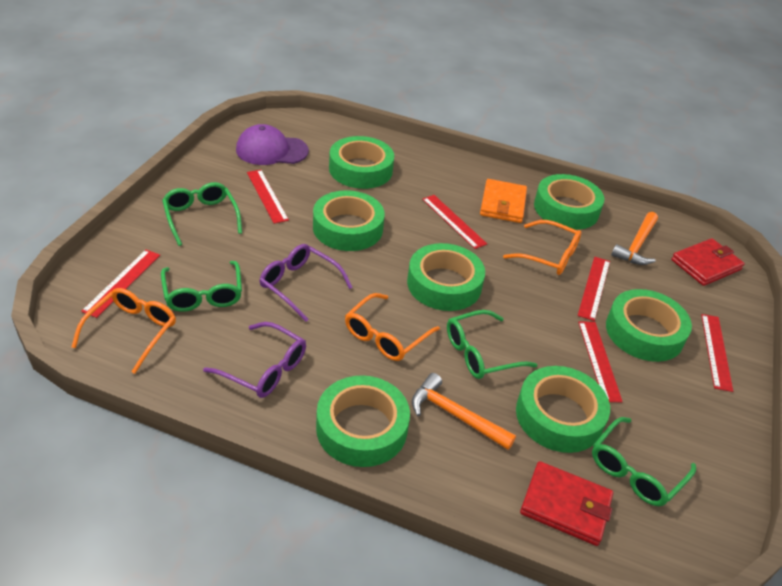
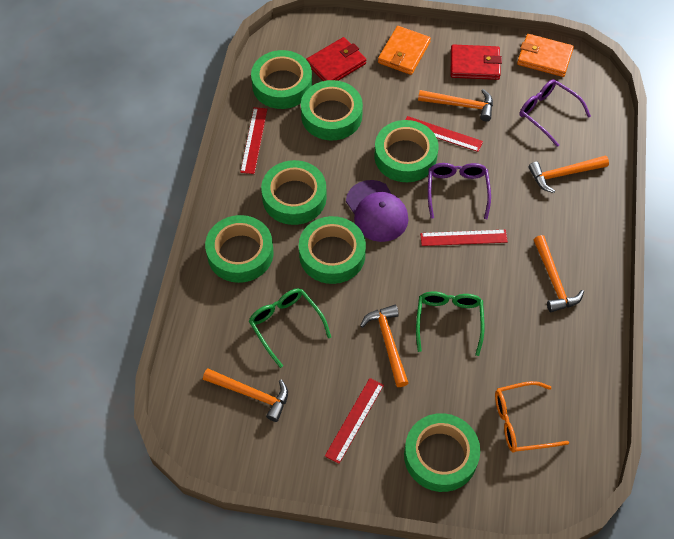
green glasses: [161,261,242,312] [162,182,242,246] [447,310,537,379] [592,417,696,506] = 4 -> [249,288,331,368] [416,292,484,356] = 2
orange glasses: [72,288,176,374] [345,293,440,361] [503,220,582,275] = 3 -> [495,381,569,453] = 1
orange hammer: [412,373,516,450] [611,212,658,265] = 2 -> [203,368,288,422] [360,305,408,387] [418,89,493,121] [528,155,609,193] [534,235,584,312] = 5
orange wallet: [480,179,527,223] = 1 -> [378,26,431,75] [517,34,574,77] = 2
red ruler: [81,250,160,318] [247,170,289,224] [422,195,487,249] [578,257,610,321] [578,321,623,402] [701,314,733,392] = 6 -> [240,107,267,174] [325,378,384,464] [405,116,483,152] [420,230,508,246] = 4

